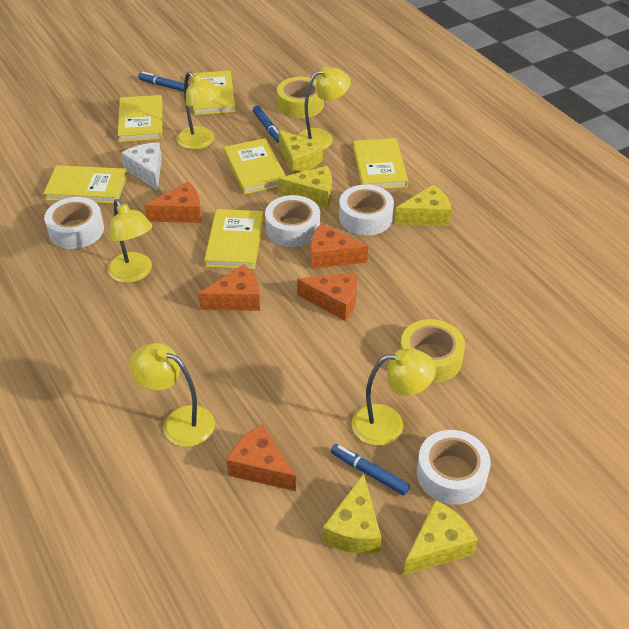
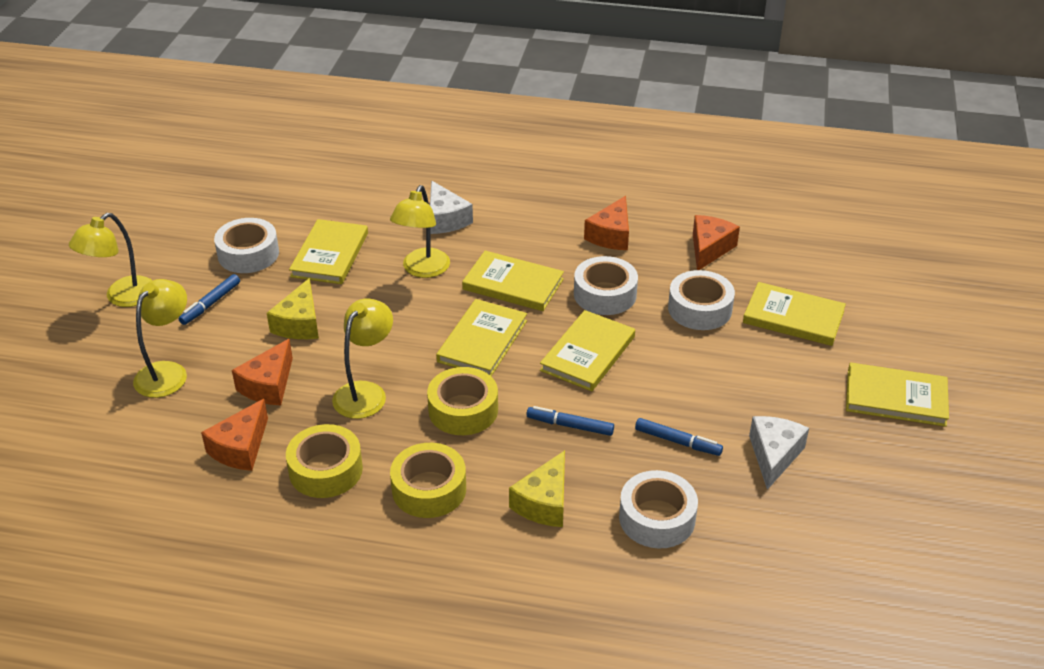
orange cheese: [144,182,201,223] [198,264,260,311] [226,424,296,491] [297,272,357,321] [310,224,368,269] = 5 -> [201,399,268,471] [232,339,293,405] [584,196,629,250] [693,215,740,270] = 4
white cheese: [121,142,162,190] = 1 -> [430,181,473,234] [749,416,809,490] = 2
yellow cheese: [278,130,323,174] [279,166,332,208] [323,474,382,554] [395,184,452,226] [403,500,478,575] = 5 -> [267,278,319,339] [509,450,565,527] = 2
yellow lamp: [108,199,152,283] [130,343,215,447] [177,72,221,149] [297,66,351,150] [352,348,436,446] = 5 -> [69,213,152,307] [133,279,187,398] [332,298,393,419] [390,185,450,278] = 4
yellow tape: [277,77,324,118] [400,319,465,383] = 2 -> [286,424,363,498] [390,443,466,518] [427,367,498,435] = 3

